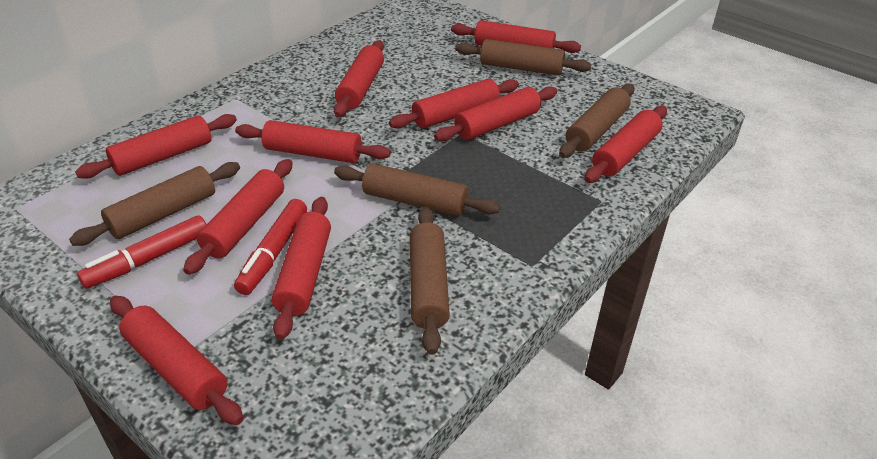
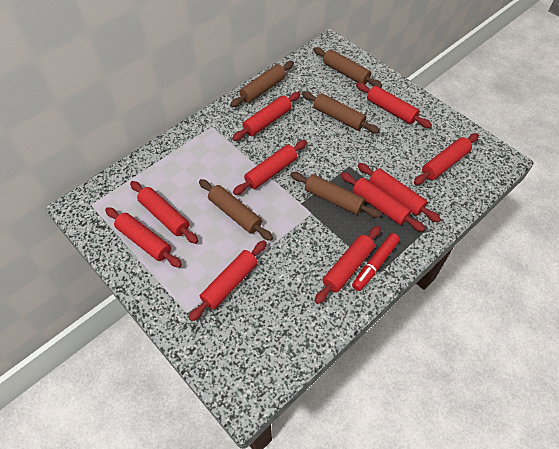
red marker: [77,215,207,289] [234,199,307,295] = 2 -> [352,233,400,291] = 1

